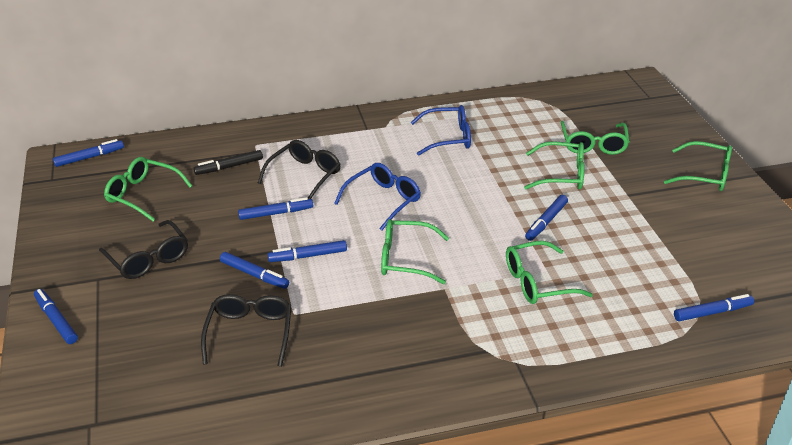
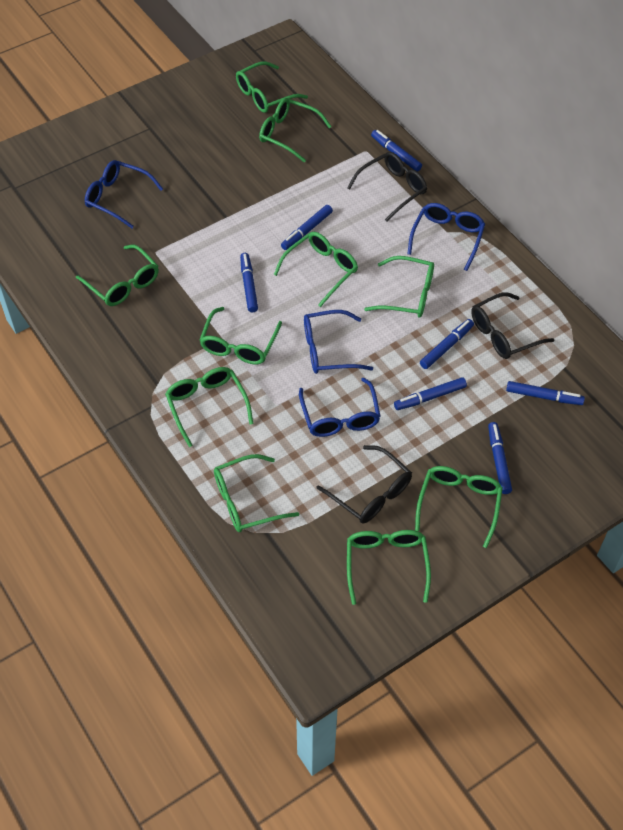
black marker: [193,150,263,175] = 1 -> none = 0
blue glasses: [334,163,421,231] [411,105,471,156] = 2 -> [85,160,163,228] [299,378,381,437] [304,310,374,374] [407,203,485,271] = 4
green glasses: [104,157,192,221] [381,219,449,284] [506,241,593,304] [524,141,585,190] [561,121,630,155] [664,141,732,191] = 6 -> [76,245,159,306] [165,367,254,447] [200,307,282,364] [214,454,299,532] [236,62,308,113] [259,98,332,163] [274,232,358,307] [347,530,431,605] [364,256,434,318] [415,466,503,548] = 10

